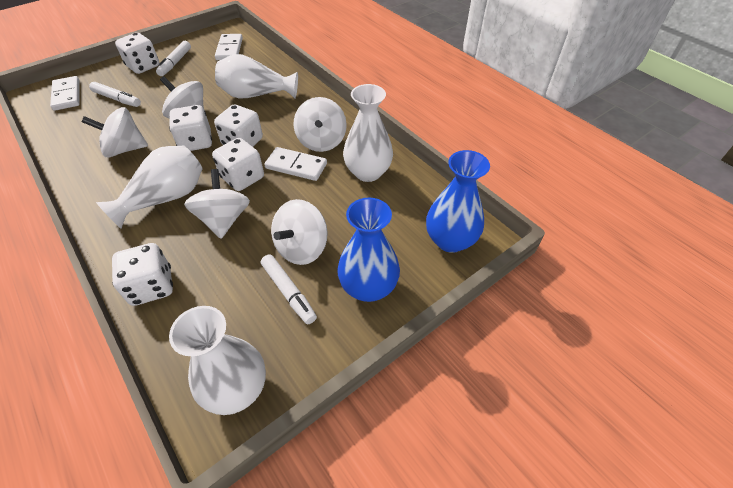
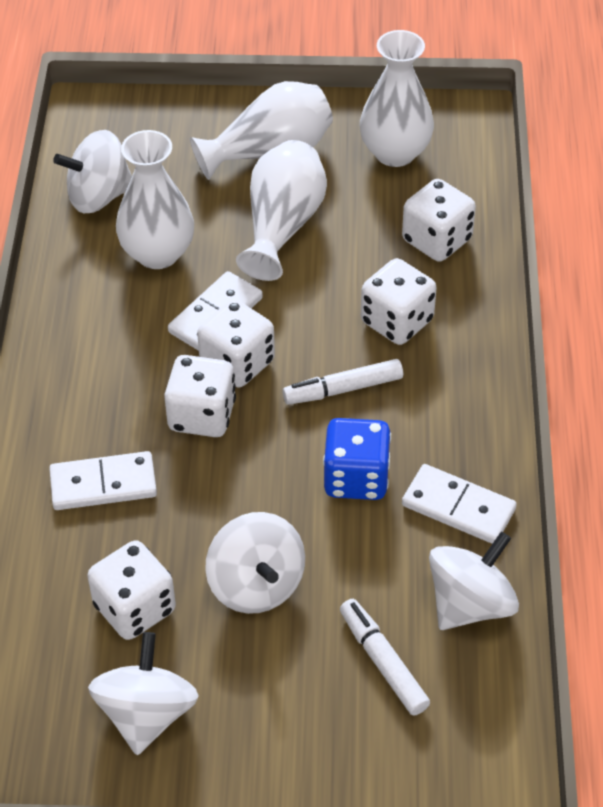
blue dice: none = 0 -> [323,418,391,500] = 1
blue vase: [337,198,400,302] [426,150,490,253] = 2 -> none = 0
white marker: [89,82,141,107] [156,41,191,76] [261,254,317,324] = 3 -> [282,359,403,405] [340,599,430,716] = 2
white spinning top: [82,107,148,157] [160,76,204,118] [184,169,250,239] [271,199,328,265] [293,97,347,152] = 5 -> [53,130,132,213] [88,632,199,755] [205,512,305,614] [429,531,519,630] = 4

